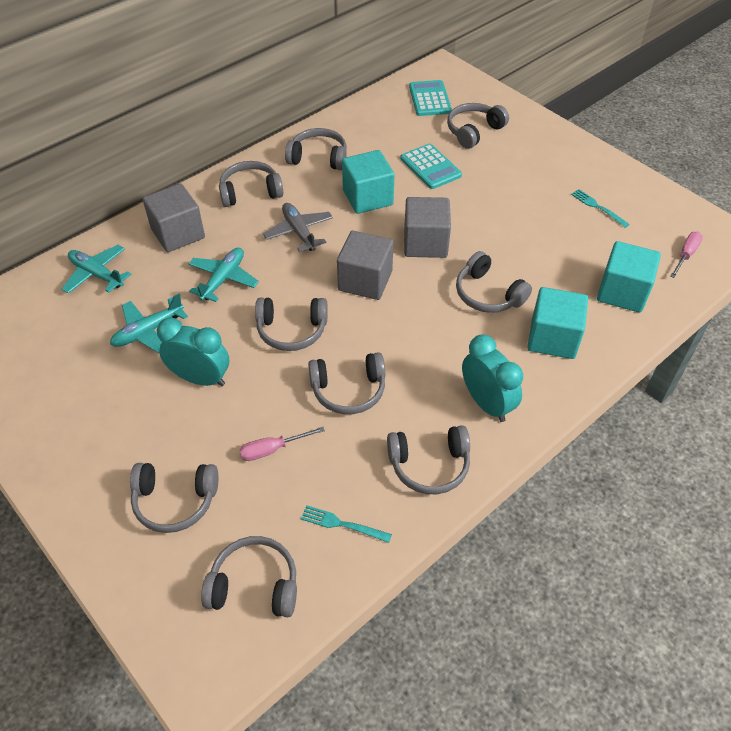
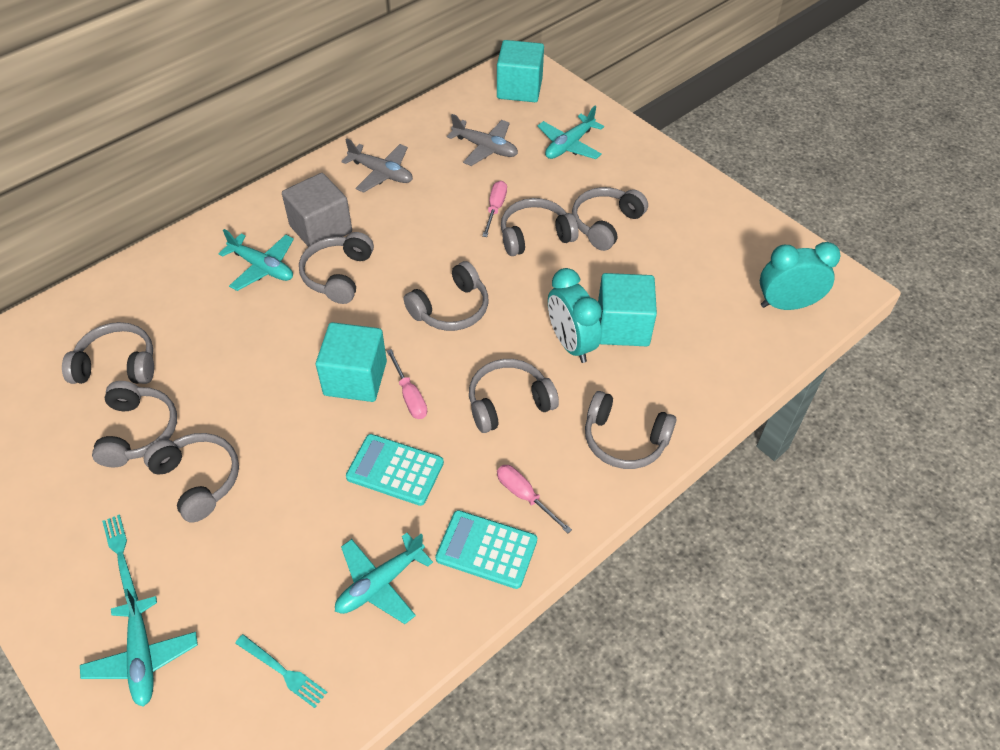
grey cube: [143,183,205,252] [337,231,393,300] [404,197,451,258] = 3 -> [282,173,352,247] = 1
grey plane: [263,203,333,252] = 1 -> [341,138,413,193] [447,114,518,166] = 2
pink screwdriver: [239,427,325,461] [670,232,703,278] = 2 -> [387,349,427,419] [482,181,507,237] [497,465,572,533] = 3
turquoise plane: [62,245,131,294] [110,294,188,354] [189,248,259,302] = 3 -> [80,589,198,707] [218,229,294,291] [335,533,433,624] [537,106,604,159] = 4

